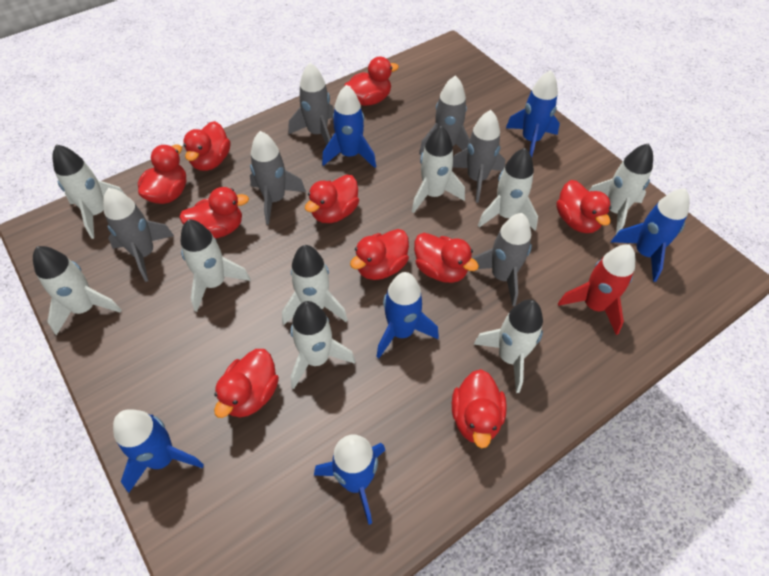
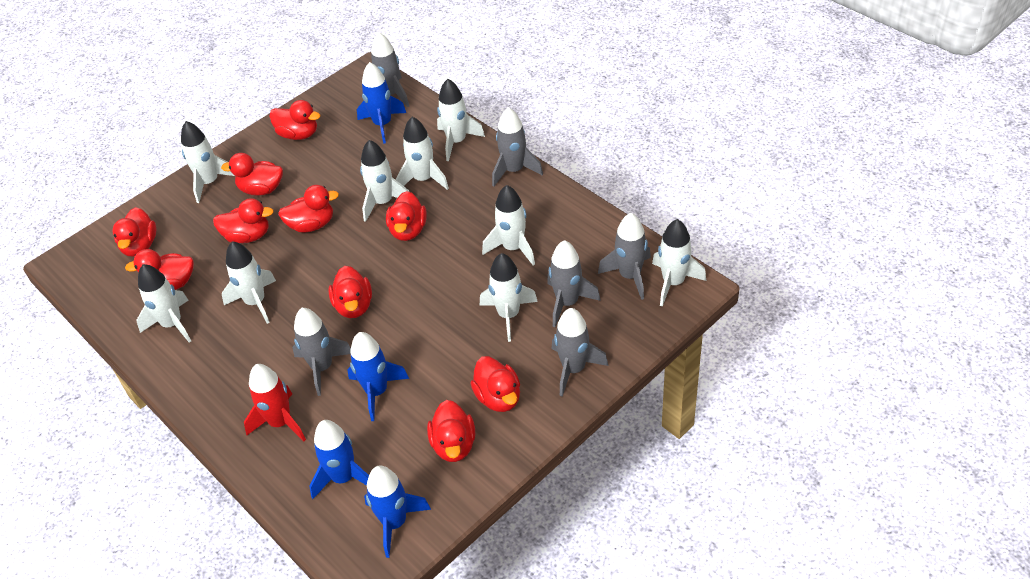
blue rocket: [113,409,204,493] [314,434,385,525] [322,85,376,168] [376,272,439,359] [506,70,560,157] [611,188,690,282] = 6 -> [309,420,369,499] [347,332,409,421] [357,62,406,144] [364,465,431,558] = 4

